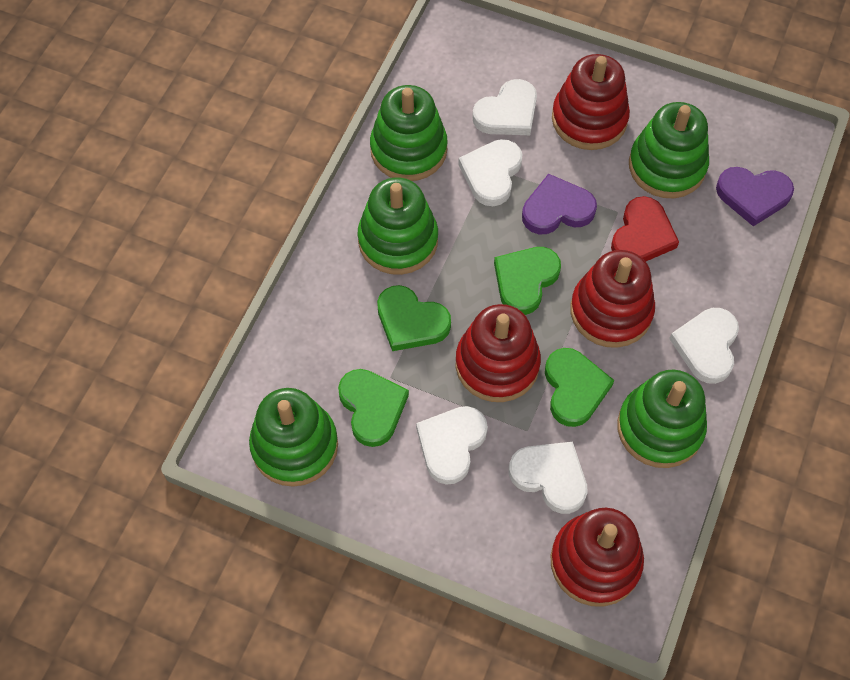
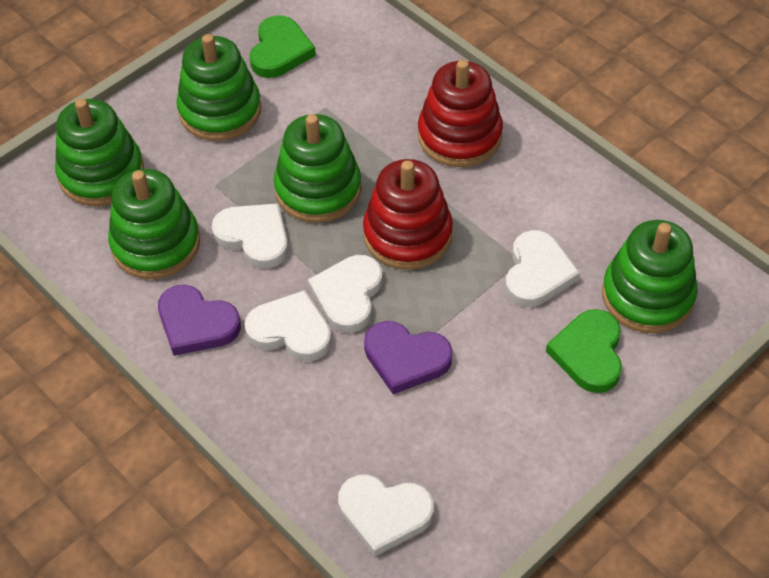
green heart: [338,369,409,447] [377,285,451,351] [494,247,561,315] [545,348,614,427] = 4 -> [250,15,316,78] [546,309,622,393] = 2
red heart: [611,196,679,262] = 1 -> none = 0
red stacking toy: [456,304,541,402] [551,508,644,606] [552,54,630,150] [570,250,655,348] = 4 -> [363,159,453,270] [418,59,503,167] = 2

